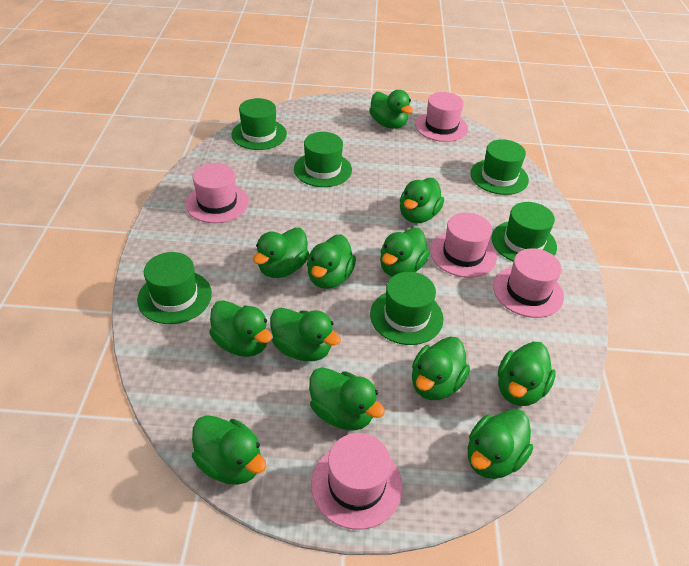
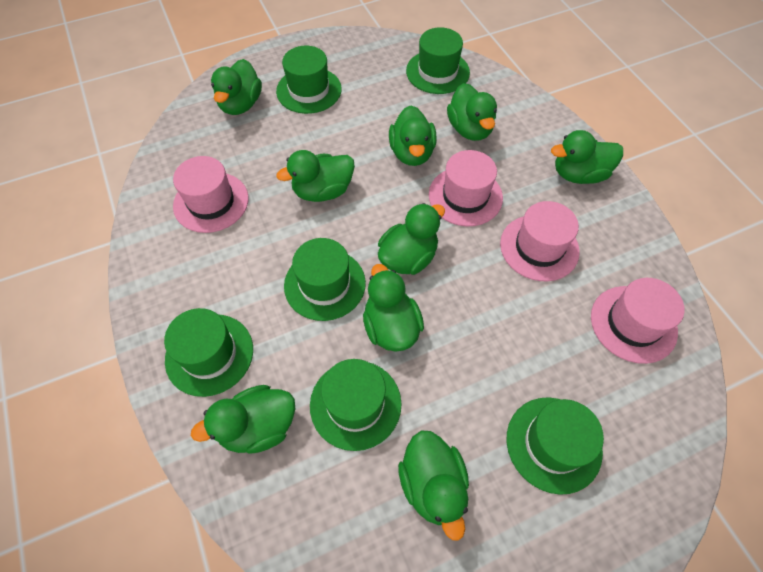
green duck: [192,415,266,485] [209,300,272,357] [253,228,309,278] [270,308,341,361] [307,234,356,289] [309,367,385,431] [369,90,413,129] [380,228,430,277] [400,178,444,223] [412,337,470,400] [468,409,533,479] [498,342,556,406] = 12 -> [191,385,295,453] [211,59,262,115] [276,150,355,202] [363,264,424,352] [378,203,445,275] [389,105,437,166] [398,430,469,541] [447,83,497,141] [551,130,623,184] = 9
pink hat: [185,163,249,223] [311,433,403,530] [415,92,468,142] [430,213,497,278] [493,248,564,318] = 5 -> [173,156,249,233] [429,150,503,227] [500,201,580,281] [591,278,685,364] = 4

